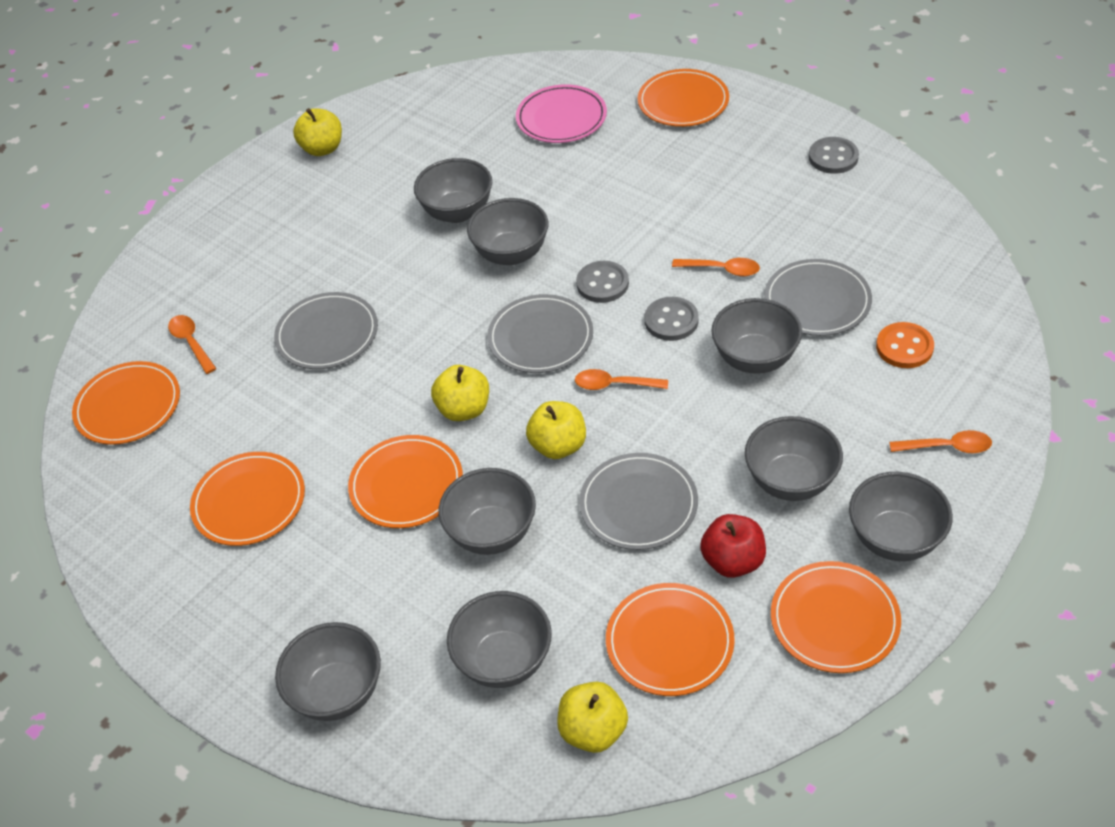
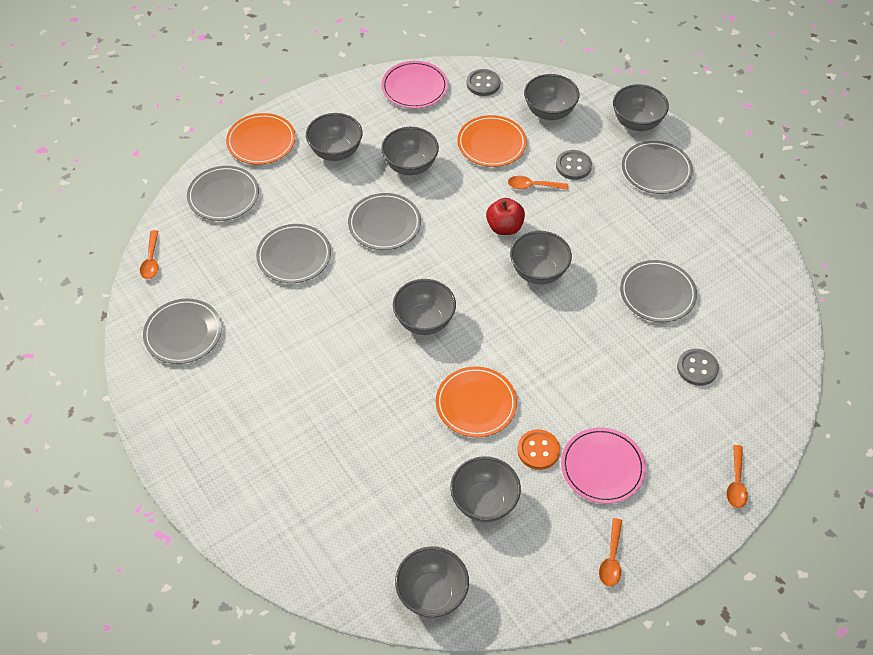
grey plate: [274,292,378,369] [487,294,593,373] [579,453,698,550] [764,259,872,336] = 4 -> [143,299,222,364] [187,166,259,221] [256,224,331,283] [348,193,421,250] [620,260,697,322] [622,141,693,194] = 6
orange plate: [72,361,180,445] [190,452,305,546] [348,435,463,528] [606,583,735,696] [638,69,729,127] [771,561,901,673] = 6 -> [226,113,296,165] [436,366,517,437] [457,115,527,167] = 3
pink plate: [516,84,607,143] = 1 -> [381,61,448,109] [561,427,646,504] = 2
yellow apple: [293,108,342,156] [431,365,489,421] [526,401,586,459] [557,682,628,753] = 4 -> none = 0

